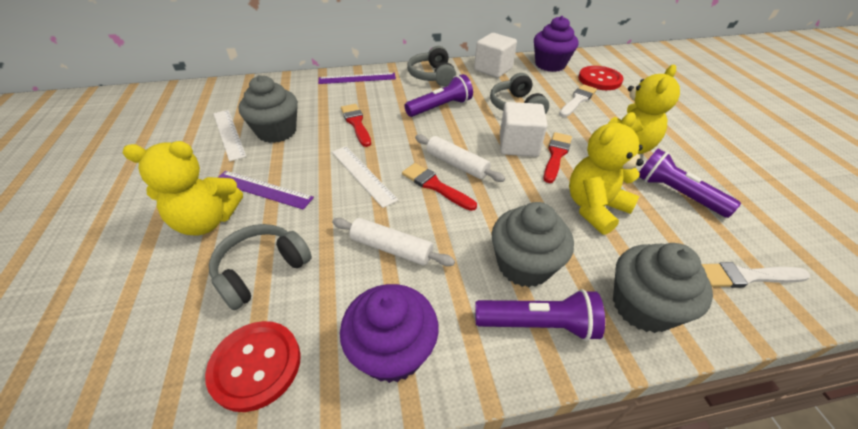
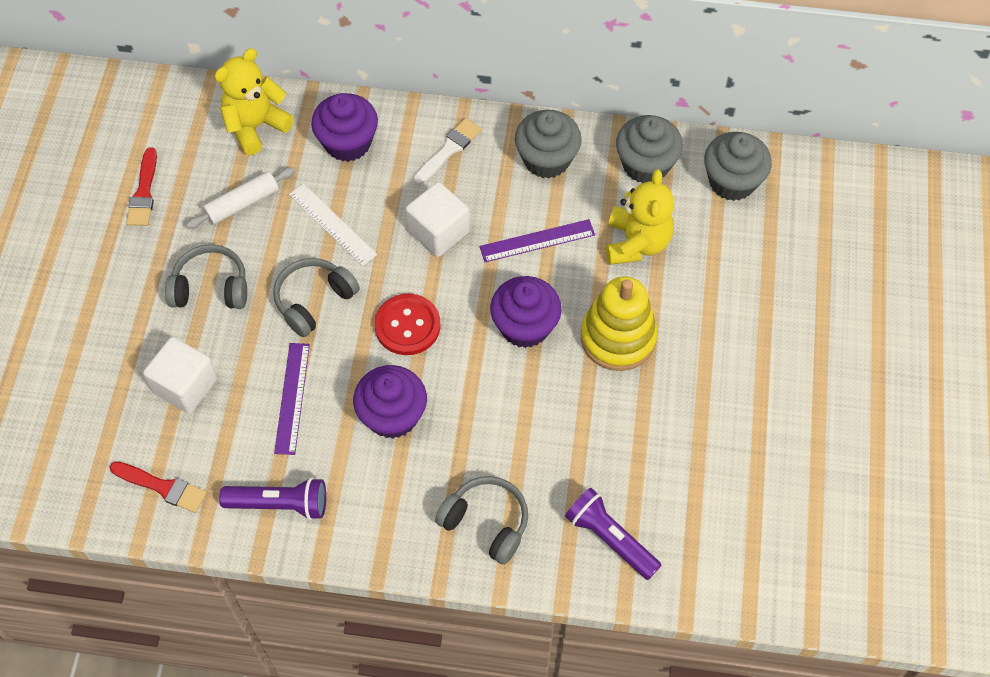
purple cupcake: [340,284,439,383] [534,16,578,72] = 2 -> [311,93,378,162] [353,365,427,439] [490,276,562,348] = 3
purple flashlight: [404,74,473,117] [475,289,605,341] [639,149,741,218] = 3 -> [219,477,326,520] [565,488,662,580] = 2
red brush: [341,104,371,147] [402,163,477,211] [543,132,572,183] = 3 -> [110,461,207,513] [126,147,157,226] = 2
red button: [205,321,301,412] [578,66,624,90] = 2 -> [374,294,440,355] = 1
white brush: [559,84,597,117] [701,262,810,288] = 2 -> [413,118,482,185] = 1
white rolling pin: [332,218,455,266] [415,134,505,182] = 2 -> [186,167,295,229] = 1
white ruler: [213,110,247,162] [332,146,398,208] = 2 -> [289,184,377,266] = 1
yellow stacking toy: none = 0 -> [581,276,658,371] = 1
yellow teddy bear: [122,141,243,235] [569,112,644,235] [608,65,680,154] = 3 -> [214,48,294,155] [606,169,674,265] = 2

